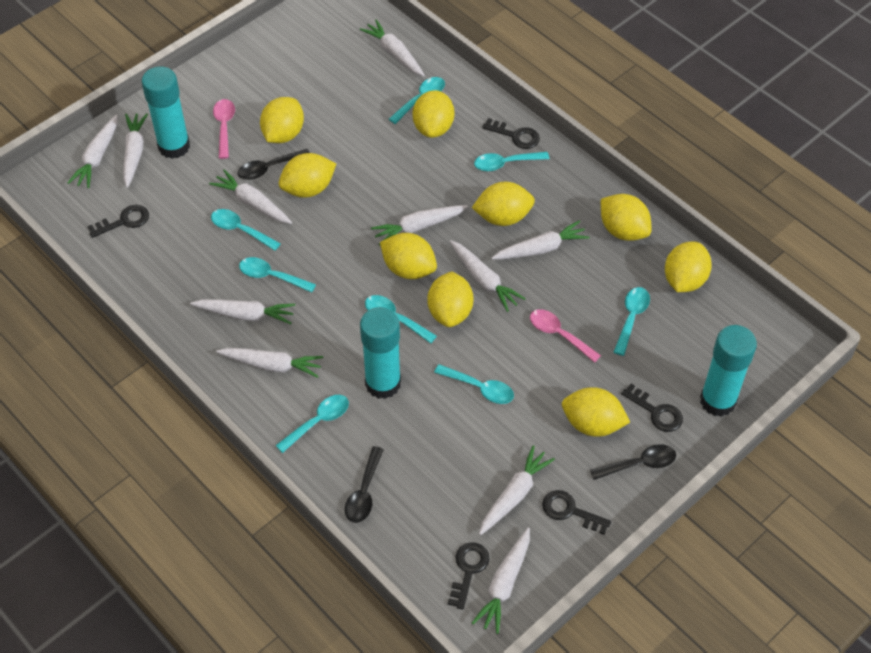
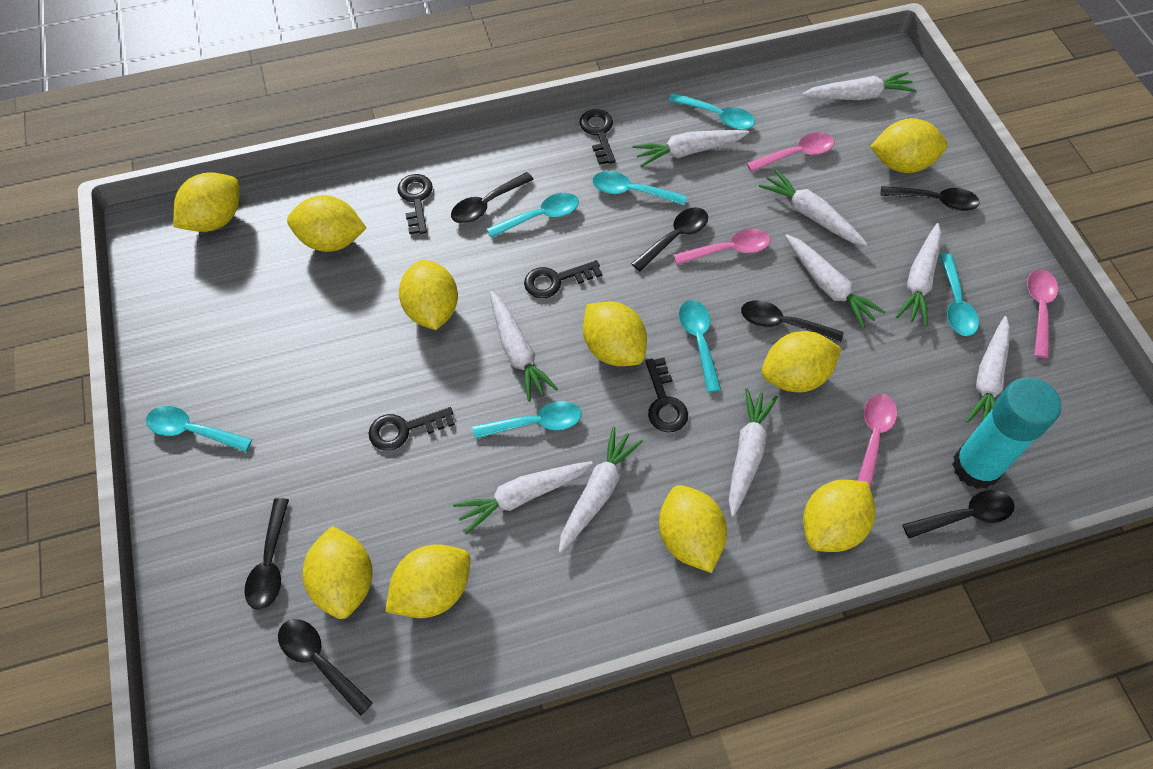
black spoon: [237,149,310,180] [345,446,384,523] [590,444,676,480] = 3 -> [244,498,289,610] [278,619,373,716] [451,172,534,223] [631,207,708,271] [741,300,844,343] [880,186,980,211] [902,490,1015,538] = 7
pink spoon: [213,99,235,159] [530,309,601,363] = 2 -> [673,229,771,265] [747,132,834,172] [857,394,897,489] [1027,269,1058,358] = 4
turquoise glue stick: [141,66,190,159] [360,307,401,399] [700,325,757,417] = 3 -> [952,377,1061,489] = 1
turquoise spoon: [211,209,281,251] [239,257,316,293] [275,395,349,453] [365,295,437,343] [389,77,445,124] [434,364,514,404] [474,152,549,171] [614,287,650,356] = 8 -> [146,406,252,452] [472,401,582,439] [487,193,579,238] [592,171,687,205] [668,93,755,130] [679,300,721,393] [940,253,979,336] = 7
white carrot: [67,115,118,188] [123,113,148,188] [190,299,295,324] [209,169,292,224] [216,348,323,378] [360,19,425,77] [371,205,468,245] [450,240,526,312] [472,528,530,634] [479,445,555,535] [491,220,589,260] = 11 -> [453,461,593,534] [490,291,558,402] [559,426,643,553] [633,130,749,167] [729,388,778,517] [759,170,867,246] [785,234,886,328] [802,72,917,100] [896,223,942,326] [966,316,1010,423] = 10
yellow lemon: [260,97,304,143] [279,153,336,198] [380,233,437,279] [413,90,454,138] [427,271,473,327] [472,182,535,226] [562,387,630,437] [601,194,652,241] [665,241,712,292] = 9 -> [173,172,240,232] [287,195,366,252] [303,526,373,619] [385,544,471,618] [399,260,458,330] [583,302,647,366] [659,485,727,573] [762,331,841,392] [803,480,876,552] [870,118,947,173] = 10

